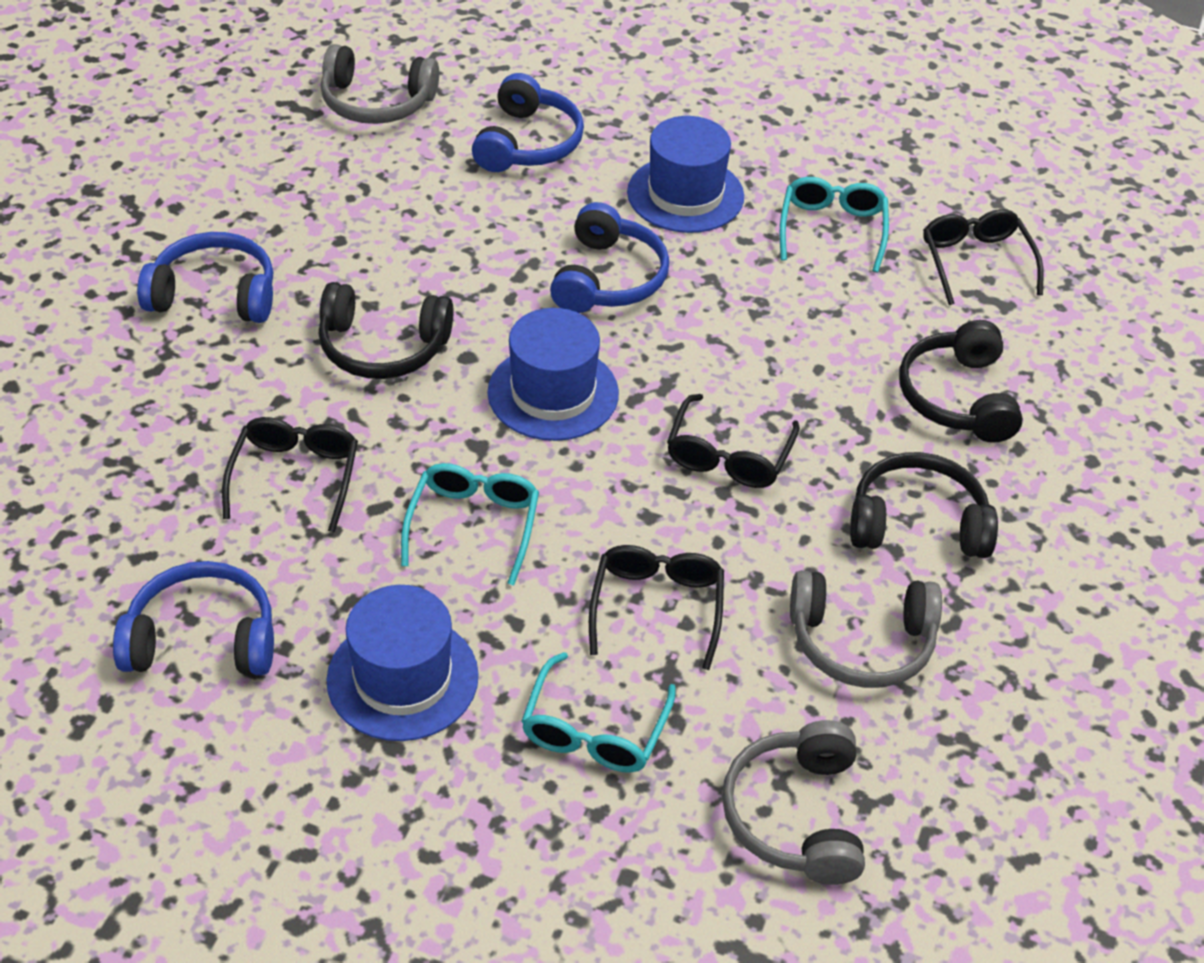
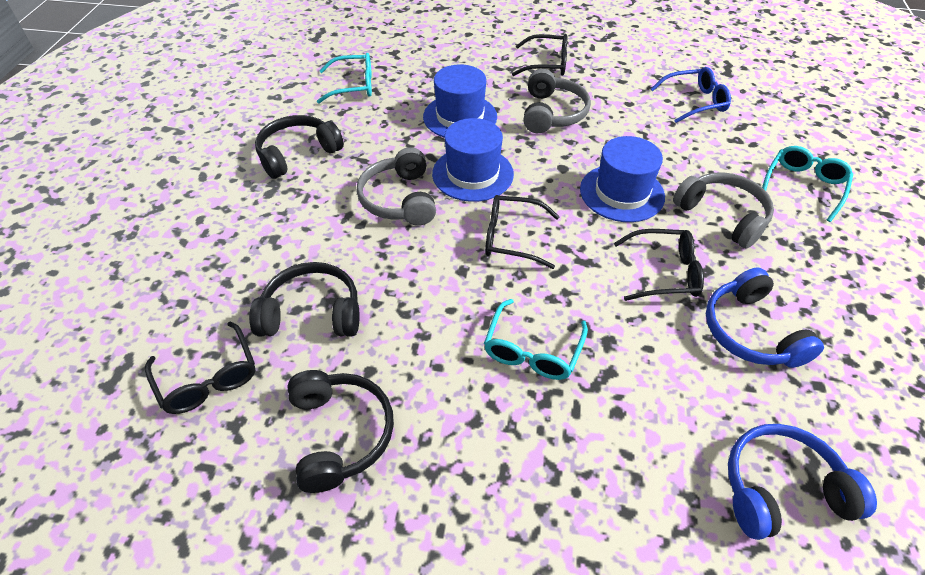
blue glasses: none = 0 -> [651,67,731,123] = 1
blue headphones: [113,561,274,675] [137,232,273,323] [472,73,584,172] [550,202,669,313] = 4 -> [706,268,824,368] [728,424,877,540] = 2

